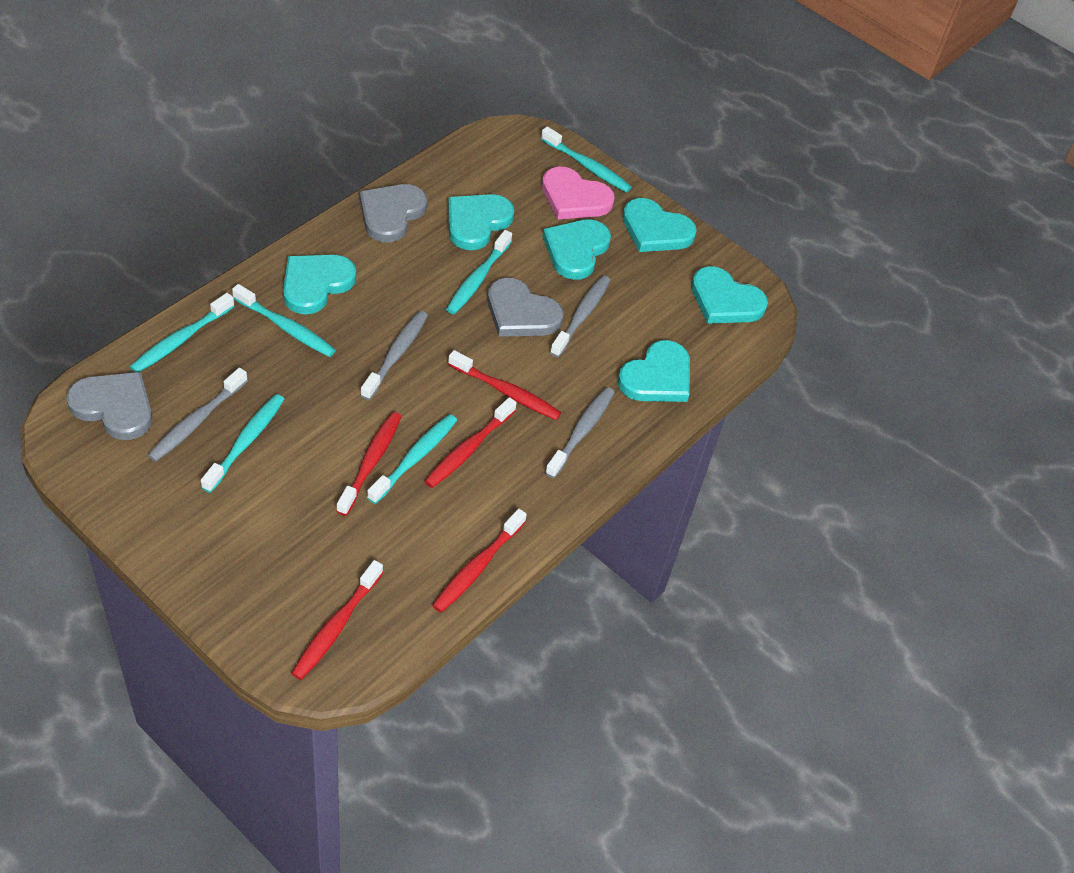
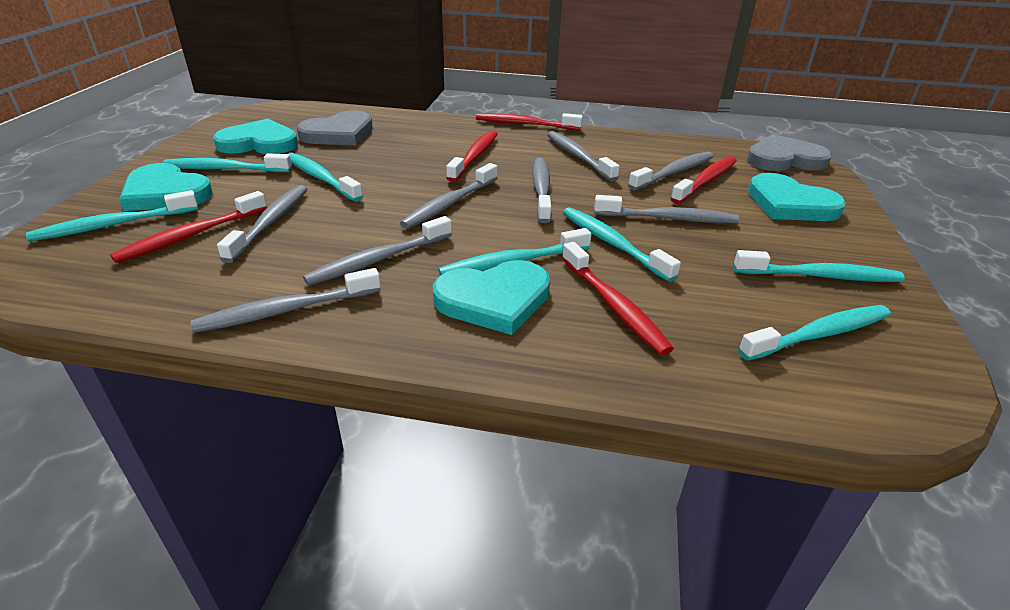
grey heart: [66,372,152,440] [360,184,427,242] [487,278,563,337] = 3 -> [297,111,373,145] [747,134,832,171] = 2
grey toothbrush: [148,368,248,462] [360,311,428,400] [545,387,615,478] [550,275,610,357] = 4 -> [191,268,381,333] [217,185,307,263] [303,216,452,286] [400,163,498,229] [532,158,552,223] [547,131,620,181] [594,195,739,223] [628,152,714,190] = 8
pink heart: [542,167,615,219] = 1 -> none = 0
turquoise heart: [283,255,356,314] [448,194,514,250] [542,219,611,280] [617,340,690,402] [622,198,697,252] [691,266,768,324] = 6 -> [119,163,213,211] [213,119,298,154] [433,260,550,335] [748,173,846,221] = 4
turquoise toothbrush: [130,293,234,372] [201,394,284,493] [232,284,336,357] [367,414,457,504] [446,230,512,314] [541,126,632,193] = 6 -> [26,190,198,241] [162,153,292,172] [288,153,363,202] [438,228,592,276] [563,207,681,282] [734,250,905,282] [738,305,891,361] = 7

